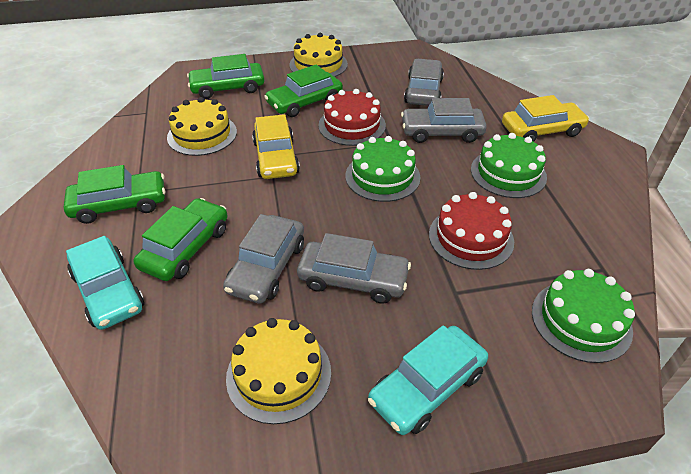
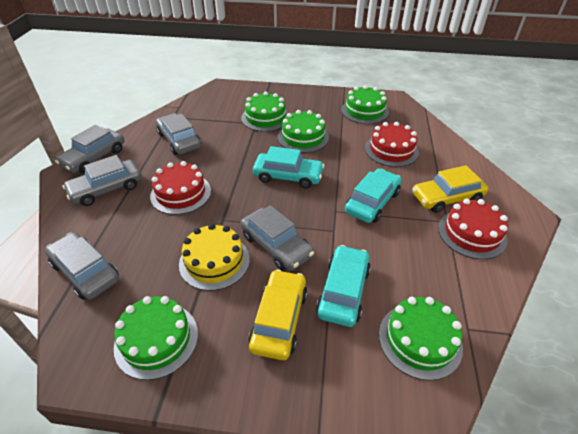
green cake: [345,136,420,202] [471,133,547,198] [532,269,635,363] = 3 -> [114,296,198,380] [241,92,288,132] [278,110,329,153] [341,85,389,124] [379,297,463,381] = 5
green car: [64,165,165,224] [133,198,228,281] [187,54,264,99] [264,64,343,117] = 4 -> none = 0
grey car: [223,214,304,304] [297,233,411,304] [401,98,487,143] [404,59,444,106] = 4 -> [45,232,119,300] [55,125,124,173] [62,155,142,206] [156,113,201,155] [240,205,314,271] = 5
red cake: [318,89,386,146] [429,192,514,270] = 2 -> [150,161,211,215] [365,122,419,167] [438,199,508,259] = 3
turquoise car: [66,236,144,330] [368,325,488,435] = 2 -> [253,146,324,189] [316,245,371,327] [345,169,402,223] = 3
yellow cake: [167,97,237,156] [226,318,331,424] [289,33,348,77] = 3 -> [179,223,250,291] = 1

